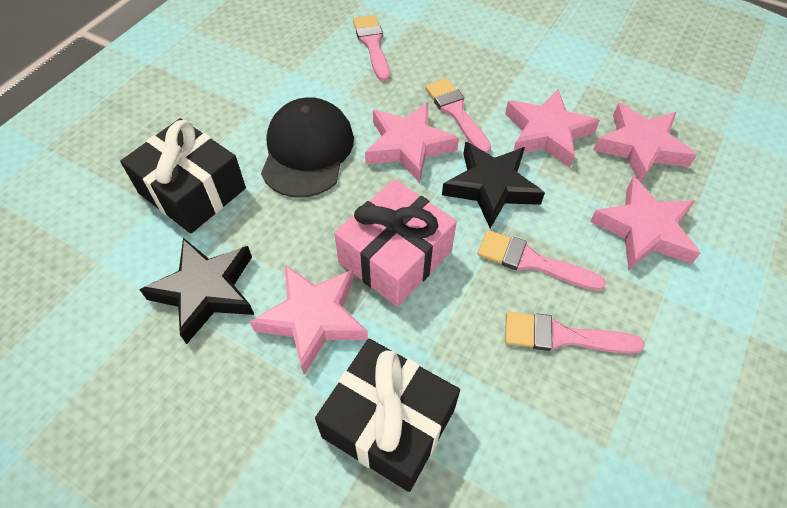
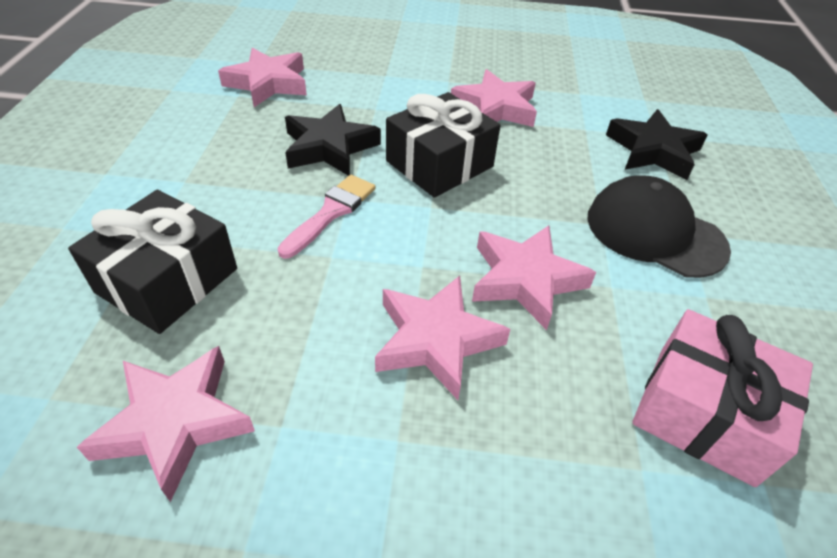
pink brush: [353,15,390,81] [425,78,491,153] [478,230,606,291] [505,312,644,354] = 4 -> [277,175,375,259] = 1

